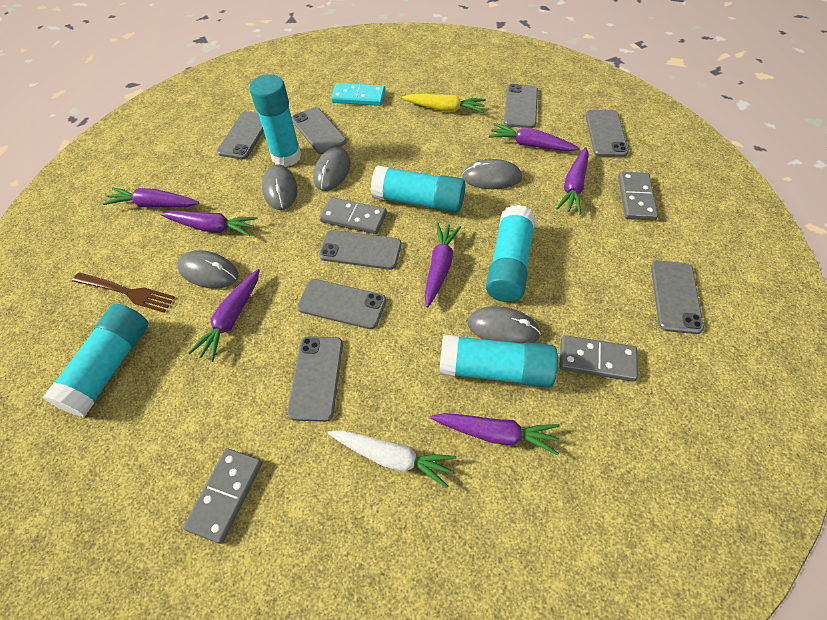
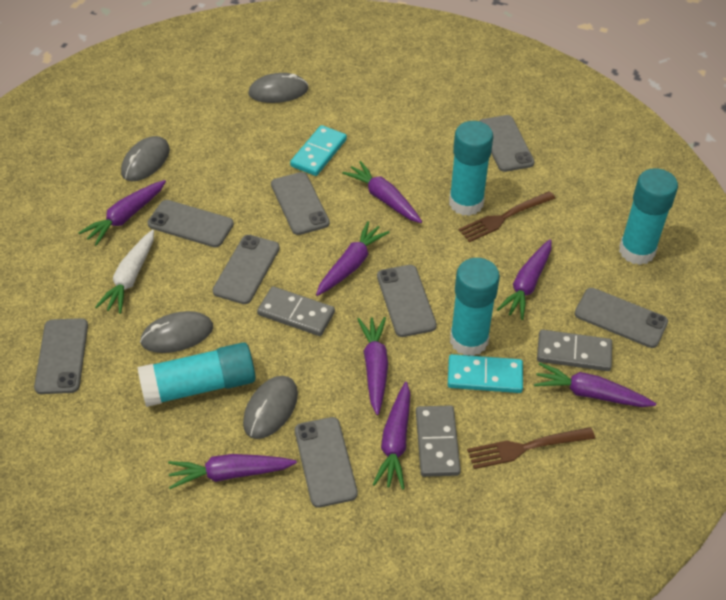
brown fork: [72,273,175,313] = 1 -> [459,191,556,242] [467,427,595,469] = 2
grey domino: [183,448,262,544] [320,197,387,234] [559,335,638,382] [618,172,658,220] = 4 -> [257,286,335,336] [416,406,461,477] [537,330,612,371] = 3
grey mouse: [177,250,238,289] [262,165,297,210] [313,147,351,191] [462,159,522,189] [468,306,541,344] = 5 -> [121,136,170,181] [140,311,213,353] [243,376,298,439] [248,73,308,103] = 4
purple carrot: [103,187,199,207] [161,211,257,236] [188,269,260,362] [425,222,461,307] [430,413,560,455] [489,123,580,151] [556,147,589,215] = 7 -> [78,180,166,246] [168,454,297,489] [316,221,390,296] [342,161,422,223] [358,317,388,415] [373,382,410,490] [497,239,551,320] [534,363,656,407] = 8
turquoise domino: [331,83,385,106] = 1 -> [290,125,347,176] [448,354,523,393] = 2
turquoise glue stick: [42,304,148,417] [249,74,302,167] [371,165,465,213] [439,334,558,388] [486,205,536,302] = 5 -> [138,342,256,407] [449,121,493,216] [450,258,500,356] [619,168,678,265] = 4
yellow carrot: [402,94,486,113] = 1 -> none = 0

